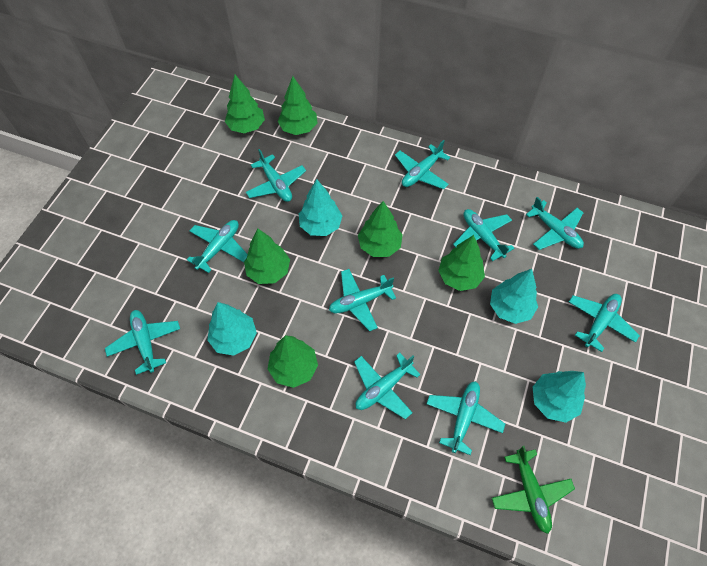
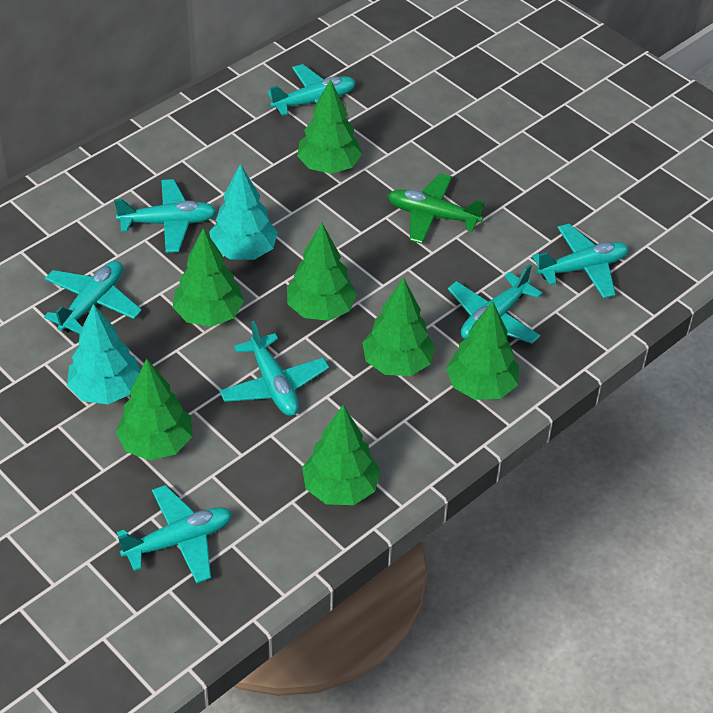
green tree: [225,75,265,133] [244,229,290,284] [268,335,318,388] [278,76,317,135] [358,201,403,257] [438,235,485,291] = 6 -> [116,359,192,460] [173,228,244,327] [287,223,357,321] [297,79,362,174] [302,405,380,505] [362,277,435,376] [446,301,519,400] = 7
turquoise plane: [105,310,180,375] [187,220,248,273] [246,149,306,202] [329,269,396,331] [354,353,421,419] [395,140,450,189] [426,381,505,455] [453,209,515,261] [526,197,584,250] [569,294,640,352] = 10 -> [44,261,142,334] [114,179,216,253] [117,485,232,584] [219,321,329,416] [267,64,356,116] [448,264,543,344] [532,224,629,299] = 7
turquoise tree: [207,302,257,356] [299,179,342,236] [490,269,538,324] [533,371,586,423] = 4 -> [67,304,140,404] [209,164,278,260] = 2

